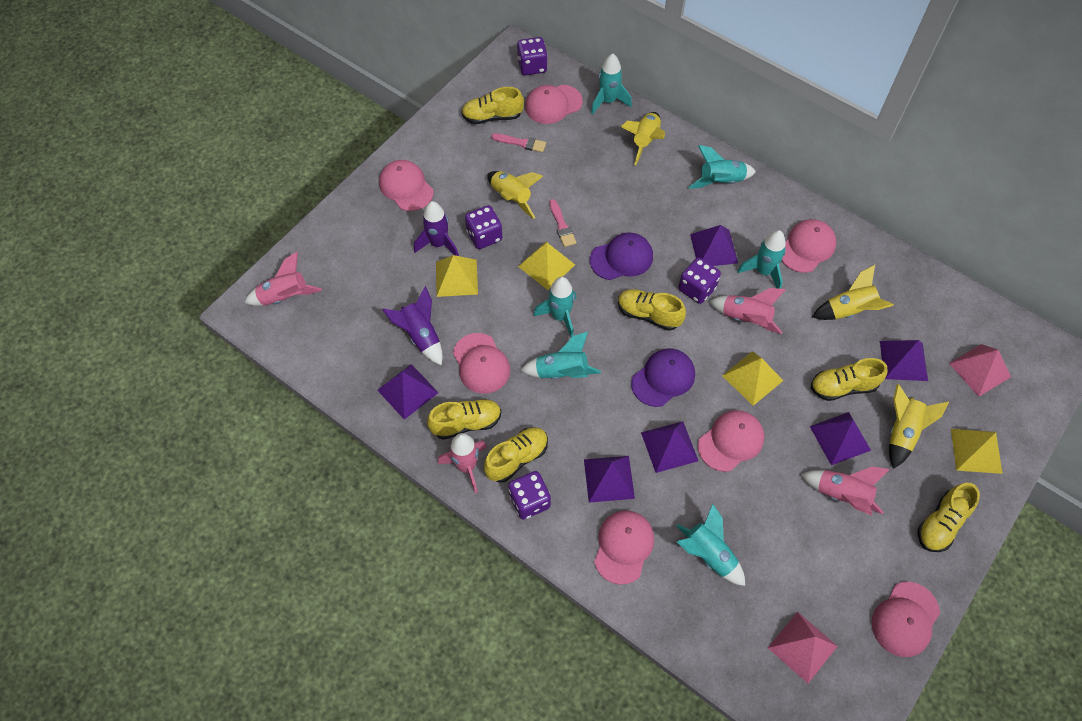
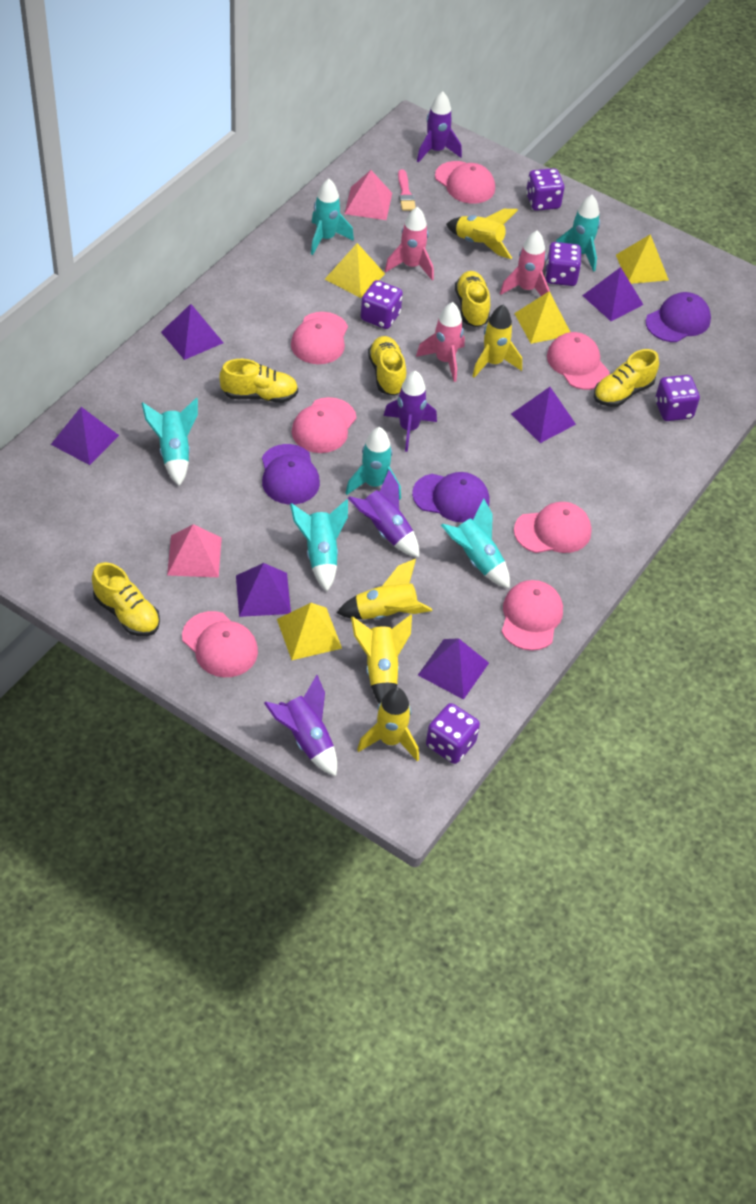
pink brush: [491,133,546,152] [549,199,576,247] = 2 -> [398,169,416,211] = 1
pink rocket: [244,252,322,306] [438,433,487,493] [709,288,786,334] [801,467,890,515] = 4 -> [385,207,434,280] [416,302,465,382] [500,230,550,296] = 3
purple cap: [590,233,653,280] [631,348,695,407] = 2 -> [262,444,320,504] [412,472,490,523] [646,292,711,342] = 3
purple dice: [465,205,502,249] [508,471,551,520] [517,37,548,75] [678,257,721,304] = 4 -> [361,280,403,329] [426,703,480,764] [526,168,564,211] [545,242,581,286] [655,375,700,421] = 5
purple rocket: [382,286,443,366] [414,201,459,256] = 2 -> [264,675,337,776] [348,470,419,557] [384,371,437,452] [417,91,462,163] = 4
yellow rocket: [487,171,543,219] [621,112,665,165] [812,265,894,320] [889,384,949,469] = 4 -> [337,559,432,619] [351,614,412,703] [357,687,419,761] [446,209,518,259] [472,305,522,378] = 5
yellow shoe: [427,399,501,440] [462,87,524,124] [484,427,548,483] [618,289,686,331] [811,358,888,401] [918,483,980,552] = 6 -> [92,562,160,636] [219,359,298,403] [368,336,406,396] [455,271,490,327] [594,349,659,407] = 5

